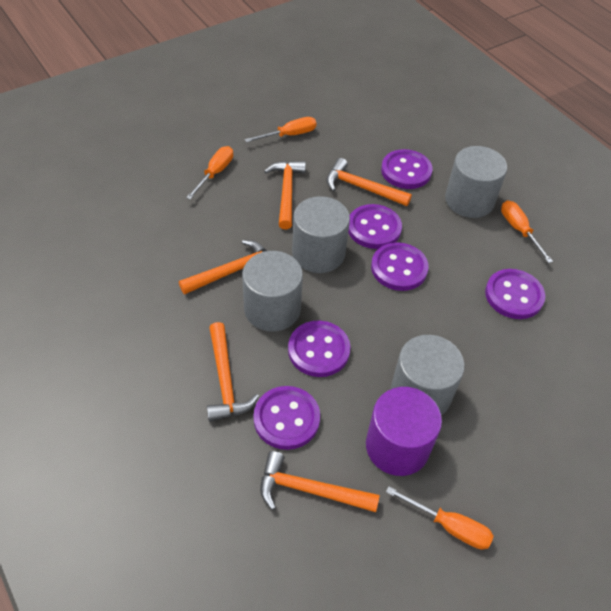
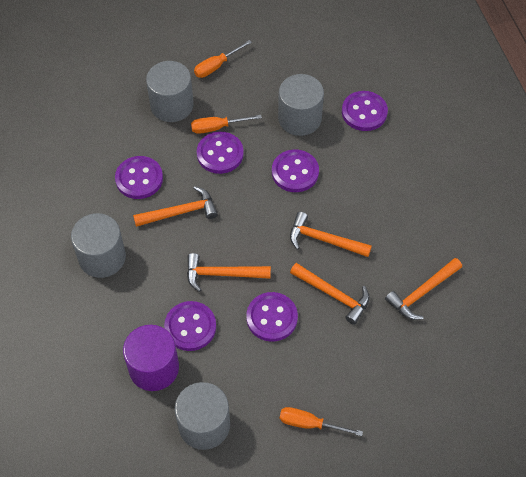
orange screwdriver: [186,146,233,200] [245,117,316,143] [386,487,494,549] [501,200,553,263] = 4 -> [191,115,262,134] [194,40,252,78] [280,407,363,436] = 3

